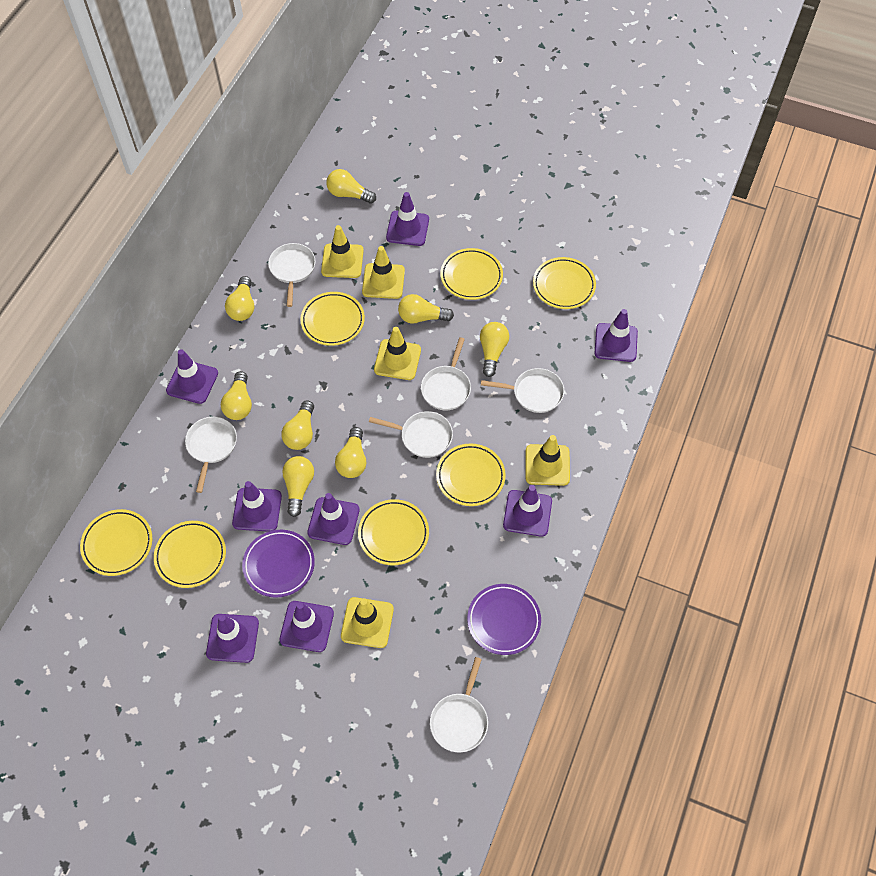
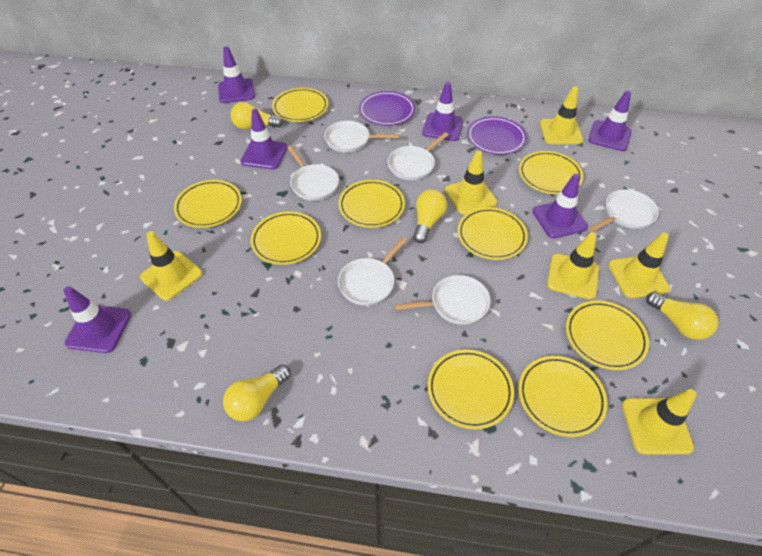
purple traffic cone: [166,349,218,404] [206,614,259,663] [232,481,282,532] [280,601,334,652] [307,493,360,545] [386,192,429,246] [503,485,552,537] [595,309,638,362] = 8 -> [63,286,131,353] [218,46,255,103] [241,109,287,169] [422,82,464,141] [532,174,588,238] [588,90,632,151] = 6
yellow light bulb: [221,371,252,420] [225,276,254,321] [281,400,314,450] [282,456,314,517] [326,169,376,204] [335,427,367,478] [398,294,454,324] [480,322,509,377] = 8 -> [223,364,291,421] [231,102,283,130] [413,189,447,243] [646,292,718,340] = 4
yellow plate: [80,509,152,576] [154,521,226,588] [300,292,365,346] [358,499,429,565] [436,443,506,506] [440,248,503,300] [533,257,596,309] = 7 -> [174,180,242,228] [251,211,321,265] [272,88,328,122] [338,180,405,228] [428,349,514,430] [458,207,528,260] [519,151,583,194] [519,356,608,437] [566,300,649,370] = 9
yellow traffic cone: [321,225,364,278] [341,597,394,648] [362,246,405,299] [374,327,421,380] [526,435,570,486] = 5 -> [140,231,203,301] [445,151,497,215] [540,86,583,144] [547,232,599,300] [609,233,670,298] [622,389,697,454] = 6

